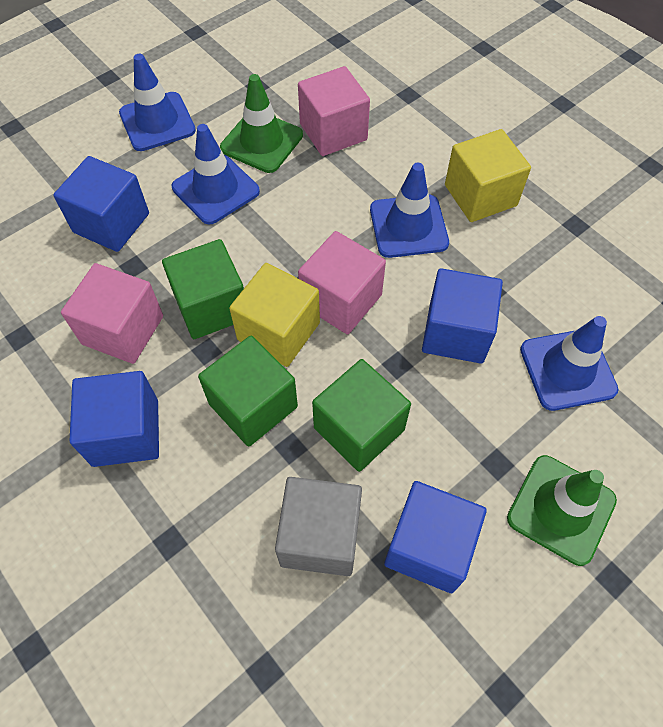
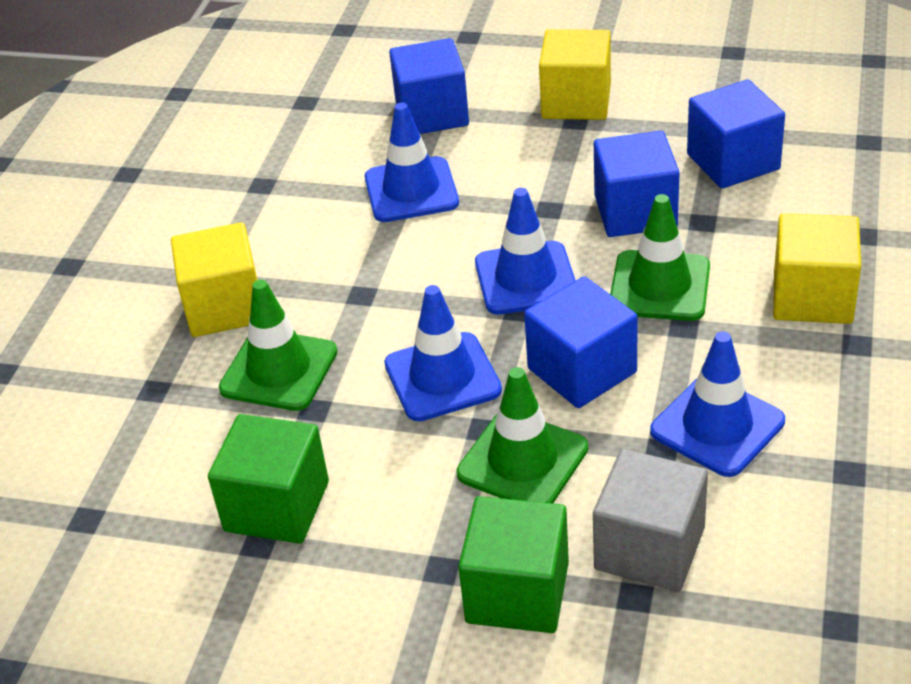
green cube: [162,239,244,339] [198,336,298,447] [312,359,411,472] = 3 -> [208,414,329,544] [458,496,569,633] = 2
green traffic cone: [220,74,303,173] [507,455,617,566] = 2 -> [219,280,338,411] [457,367,588,503] [610,194,710,321] = 3
pink cube: [61,263,163,364] [298,66,370,156] [298,231,386,334] = 3 -> none = 0
yellow cube: [229,263,320,367] [445,129,531,222] = 2 -> [171,222,257,337] [539,29,611,120] [773,213,861,324] = 3

